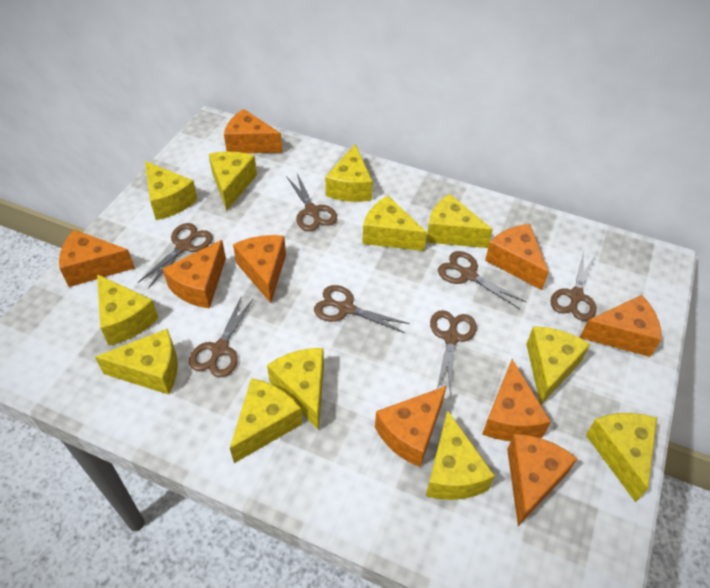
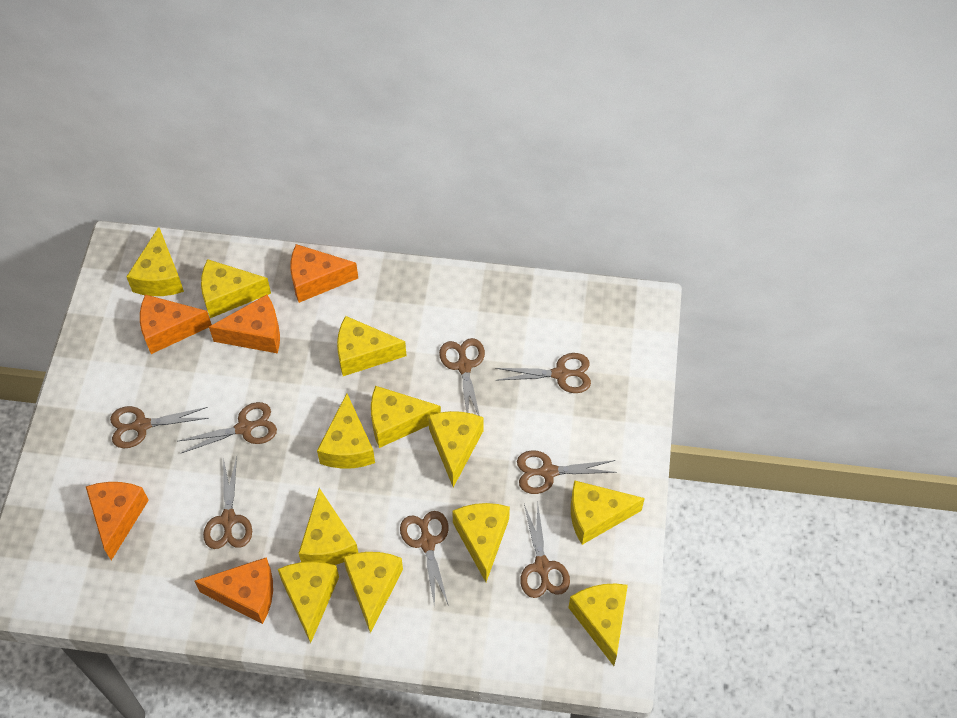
brown scissors: [138,223,213,289] [189,297,253,377] [286,174,337,231] [314,285,410,333] [430,310,477,396] [438,251,526,309] [550,251,596,321] = 7 -> [110,406,209,448] [179,402,277,453] [203,457,252,549] [400,511,449,608] [439,338,485,416] [495,353,591,393] [517,450,617,494] [520,504,570,598] = 8
orange cheese: [59,230,135,287] [162,240,226,309] [224,109,283,153] [233,235,286,303] [375,386,446,467] [482,359,551,441] [485,224,549,290] [507,434,577,526] [580,295,662,357] = 9 -> [85,482,149,560] [140,294,212,354] [194,557,273,624] [209,295,280,354] [290,244,358,303] = 5

